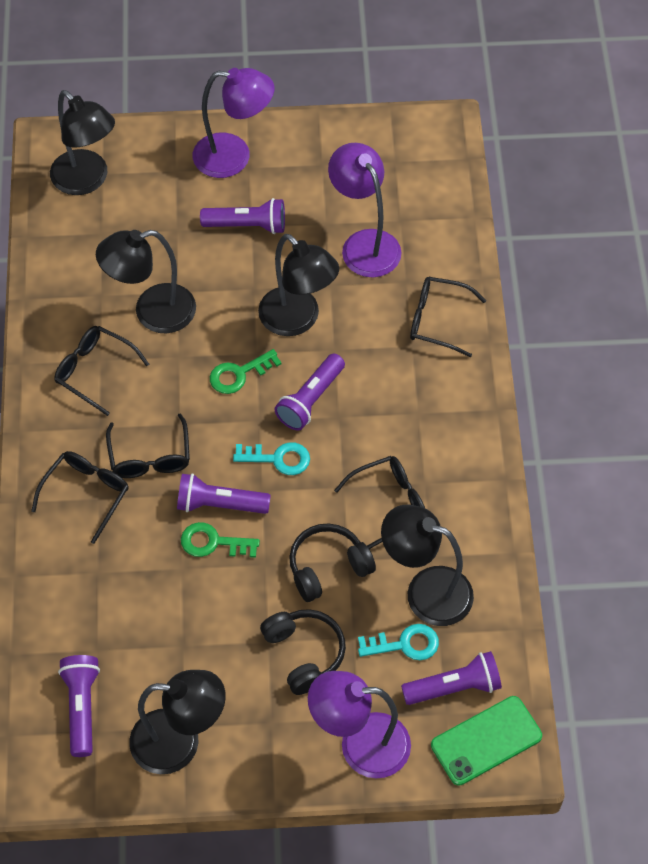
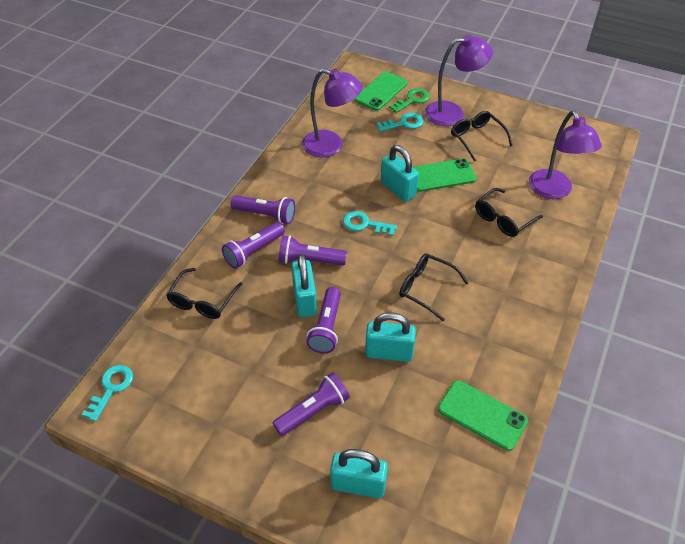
black glasses: [31,451,129,544] [55,326,149,416] [106,413,190,478] [334,456,425,549] [410,277,486,357] = 5 -> [166,268,242,319] [399,253,469,321] [451,111,513,162] [475,188,543,237] = 4
black headphones: [260,609,346,695] [289,523,376,602] = 2 -> none = 0
black lamp: [50,90,115,195] [96,230,196,333] [129,670,226,774] [258,234,339,336] [381,505,474,626] = 5 -> none = 0
green key: [181,522,260,558] [210,349,282,394] = 2 -> [389,88,429,113] = 1
green phone: [431,696,542,786] = 1 -> [355,71,408,111] [413,158,476,192] [438,380,528,451] = 3
turquoise key: [233,442,310,475] [358,624,439,660] = 2 -> [82,365,133,422] [343,211,397,236] [376,113,424,132] = 3
turquoise padlock: none = 0 -> [291,254,317,317] [330,449,388,498] [365,313,416,362] [381,145,419,202] = 4

